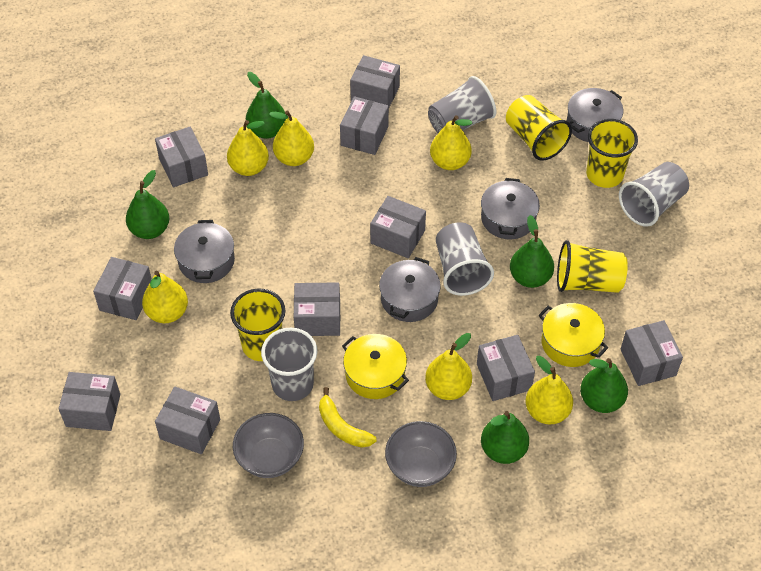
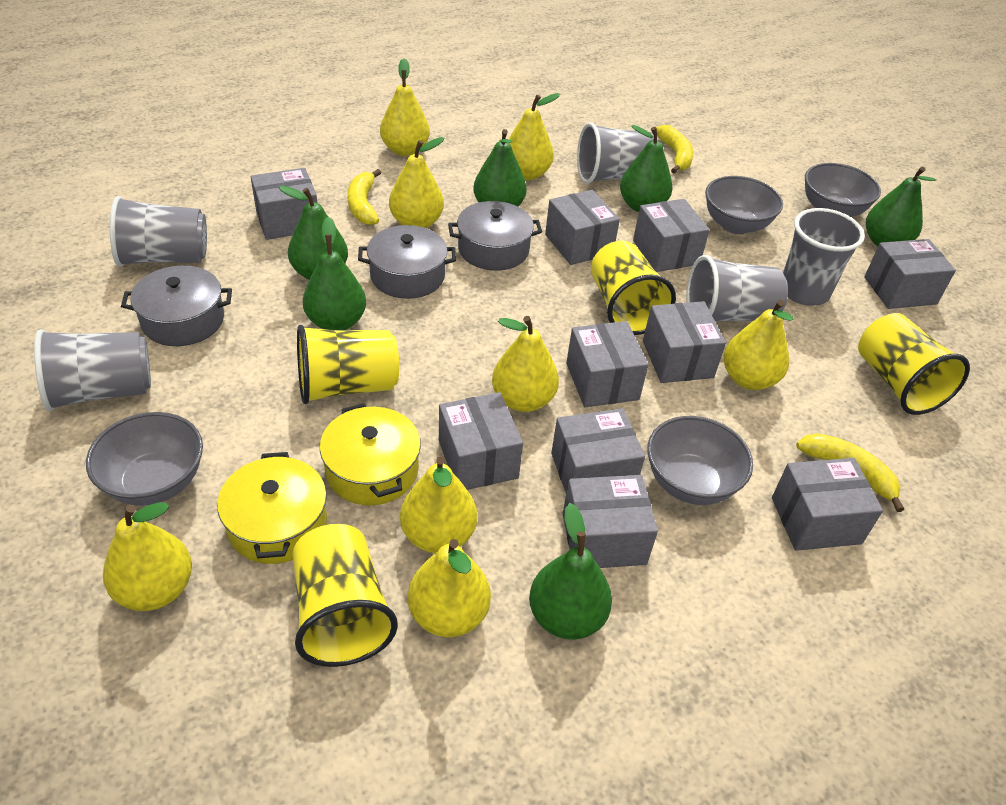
green pear: [126,170,169,239] [246,72,286,139] [481,411,529,464] [510,215,554,288] [580,358,628,413] = 5 -> [279,185,348,280] [303,217,366,330] [473,129,527,206] [529,503,612,640] [620,125,673,212] [866,167,937,246] = 6
grey bowl: [233,413,304,478] [385,421,457,487] = 2 -> [86,412,203,506] [647,416,753,505] [705,176,783,234] [805,163,881,217] = 4
grey cup: [261,328,317,401] [428,76,496,133] [436,222,494,296] [619,162,689,227] = 4 -> [34,329,151,411] [110,196,207,267] [577,122,658,184] [686,255,788,322] [783,208,865,306] = 5
grey pot: [174,220,235,283] [379,257,441,322] [481,178,540,239] [567,88,623,142] = 4 -> [121,266,232,346] [358,225,456,299] [448,201,542,271] = 3
yellow banana: [319,387,377,448] = 1 -> [347,169,381,225] [656,125,693,174] [796,433,904,512] = 3
yellow pear: [142,271,188,323] [227,120,269,176] [269,110,314,166] [425,333,472,400] [430,115,472,170] [525,356,573,424] = 6 -> [103,503,192,611] [380,58,430,156] [389,137,445,228] [400,456,477,553] [408,539,491,637] [492,316,559,412] [509,93,560,180] [724,300,794,390] = 8

